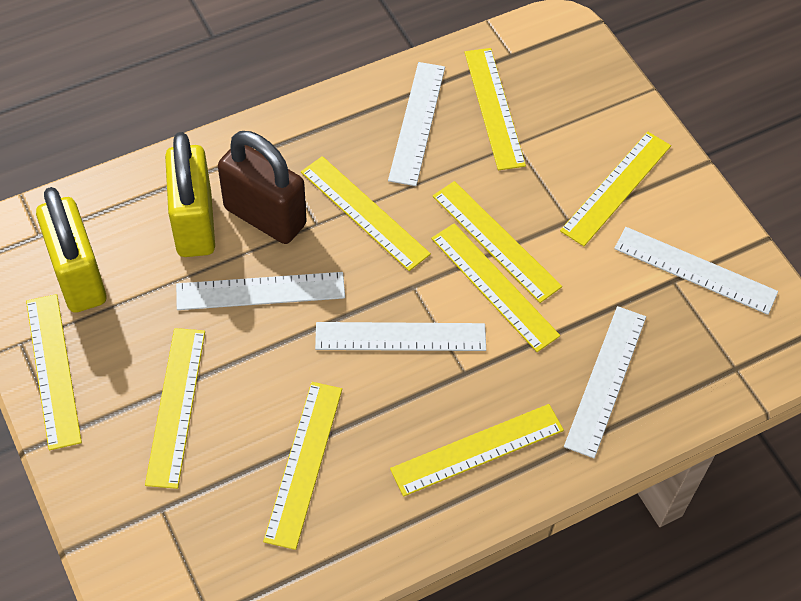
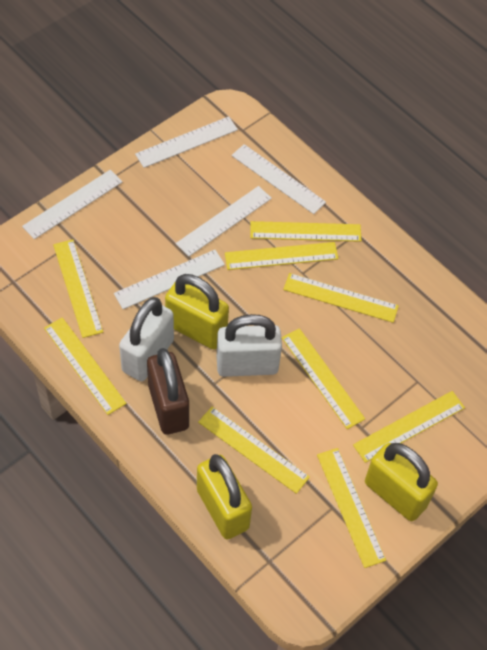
white padlock: none = 0 -> [119,297,174,381] [217,314,282,377] = 2
yellow padlock: [36,187,106,313] [165,132,215,257] = 2 -> [165,274,229,350] [197,454,252,540] [365,443,438,521] = 3

